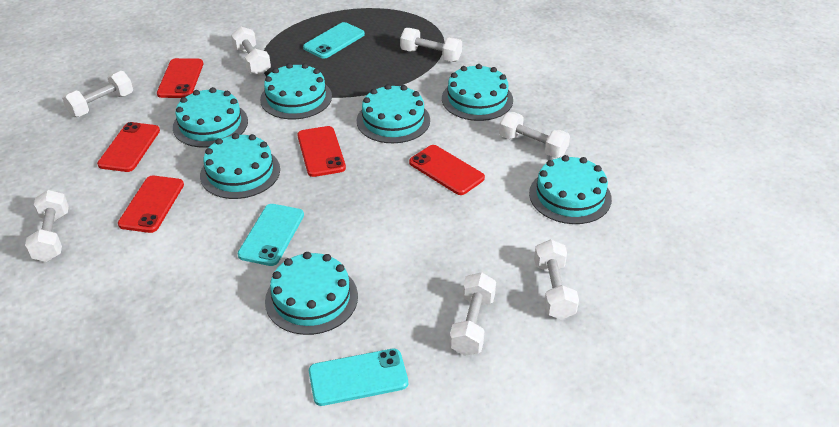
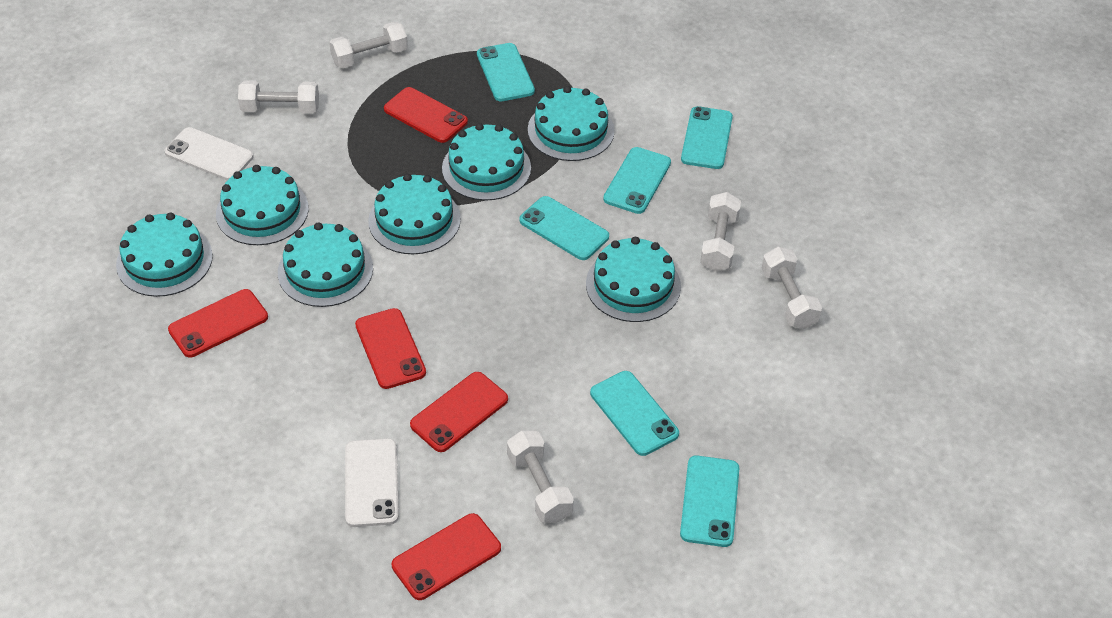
turquoise phone: [238,204,304,266] [303,22,365,59] [309,349,408,406] = 3 -> [477,43,535,101] [519,196,609,260] [590,371,679,456] [603,147,671,214] [680,456,739,547] [681,106,733,169] = 6
white dumbbell: [25,190,69,262] [62,71,133,117] [231,27,271,75] [400,28,462,62] [449,272,496,356] [499,112,570,158] [534,239,579,320] = 7 -> [238,80,319,113] [329,22,408,68] [507,430,574,523] [700,192,741,271] [762,247,822,329] = 5
white phone: none = 0 -> [164,127,254,180] [345,438,399,527] = 2

